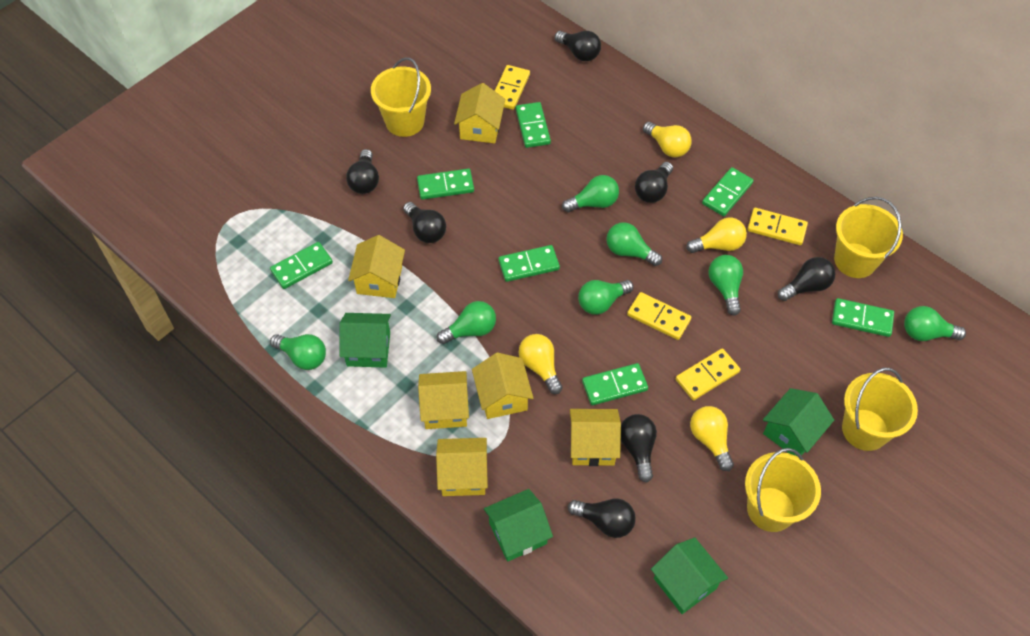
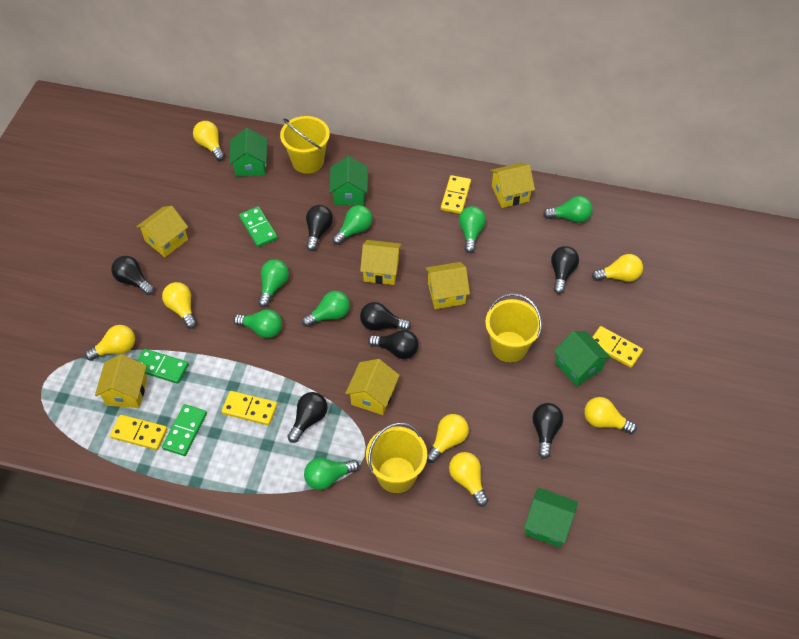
green domino: [270,242,333,289] [417,169,474,200] [499,245,560,282] [516,102,551,148] [582,363,648,405] [702,167,754,216] [832,298,894,337] = 7 -> [137,349,189,384] [162,404,207,456] [239,206,278,247] = 3
yellow bucket: [371,57,431,137] [745,448,821,532] [834,197,903,278] [842,368,918,451] = 4 -> [280,116,330,174] [366,423,427,493] [485,293,542,362] = 3
yellow light bulb: [519,334,562,394] [643,122,692,157] [686,218,747,253] [690,406,734,471] = 4 -> [85,325,135,361] [162,282,197,329] [193,121,225,161] [427,414,469,463] [449,452,488,507] [584,397,637,434] [592,254,643,282] = 7

